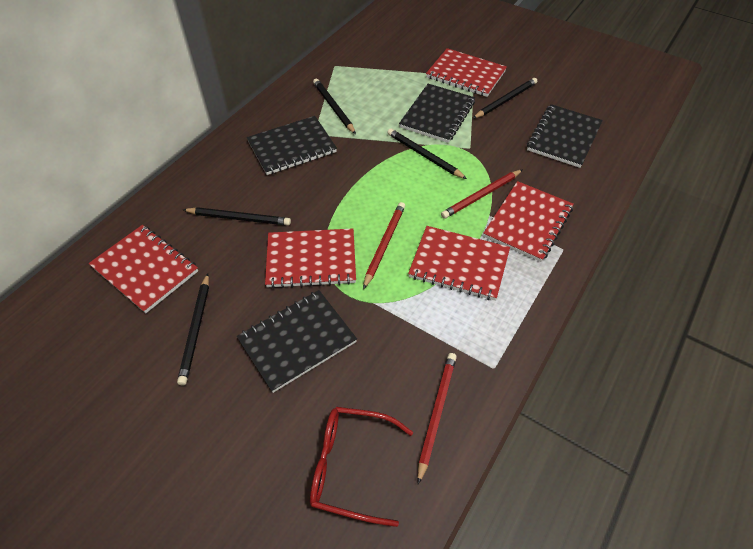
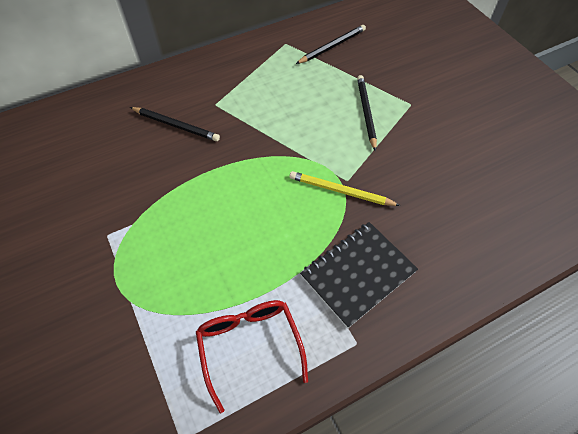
black notebook: [237,290,357,393] [247,116,337,175] [399,84,475,143] [527,104,603,168] = 4 -> [300,222,418,328] = 1
black pencil: [177,273,209,385] [182,207,291,226] [313,79,356,134] [387,128,467,179] [473,78,537,119] = 5 -> [130,107,220,141] [296,25,366,64] [357,75,377,151] = 3
red notebook: [88,225,198,313] [265,229,356,289] [408,226,510,301] [426,48,507,97] [483,181,574,262] = 5 -> none = 0
red pencil: [363,202,405,289] [417,353,457,484] [441,169,523,219] = 3 -> none = 0
yellow pencil: none = 0 -> [290,171,401,206] = 1

